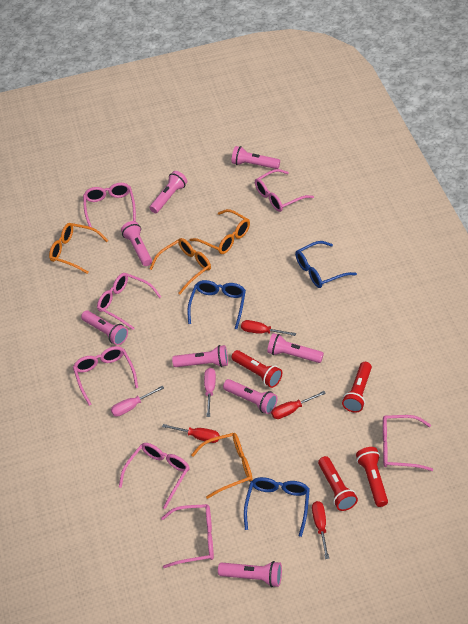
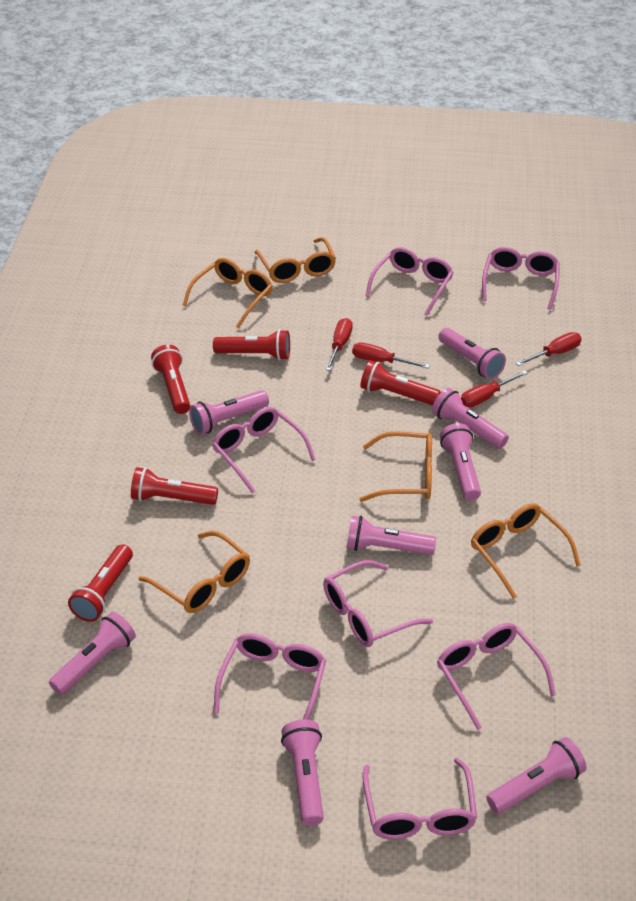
blue glasses: [187,280,246,329] [244,477,310,537] [295,241,357,288] = 3 -> none = 0
orange glasses: [49,223,108,274] [149,238,211,294] [189,209,250,254] [191,433,253,499] = 4 -> [139,531,250,613] [183,258,272,328] [255,237,336,283] [359,431,432,502] [471,503,581,599] = 5
pink screwdriver: [111,385,164,417] [204,368,216,417] = 2 -> none = 0
red flashlight: [231,350,282,388] [318,456,358,511] [342,362,372,413] [356,447,388,507] = 4 -> [68,544,133,622] [131,467,218,505] [151,344,190,414] [213,329,290,360] [360,360,441,406] = 5

